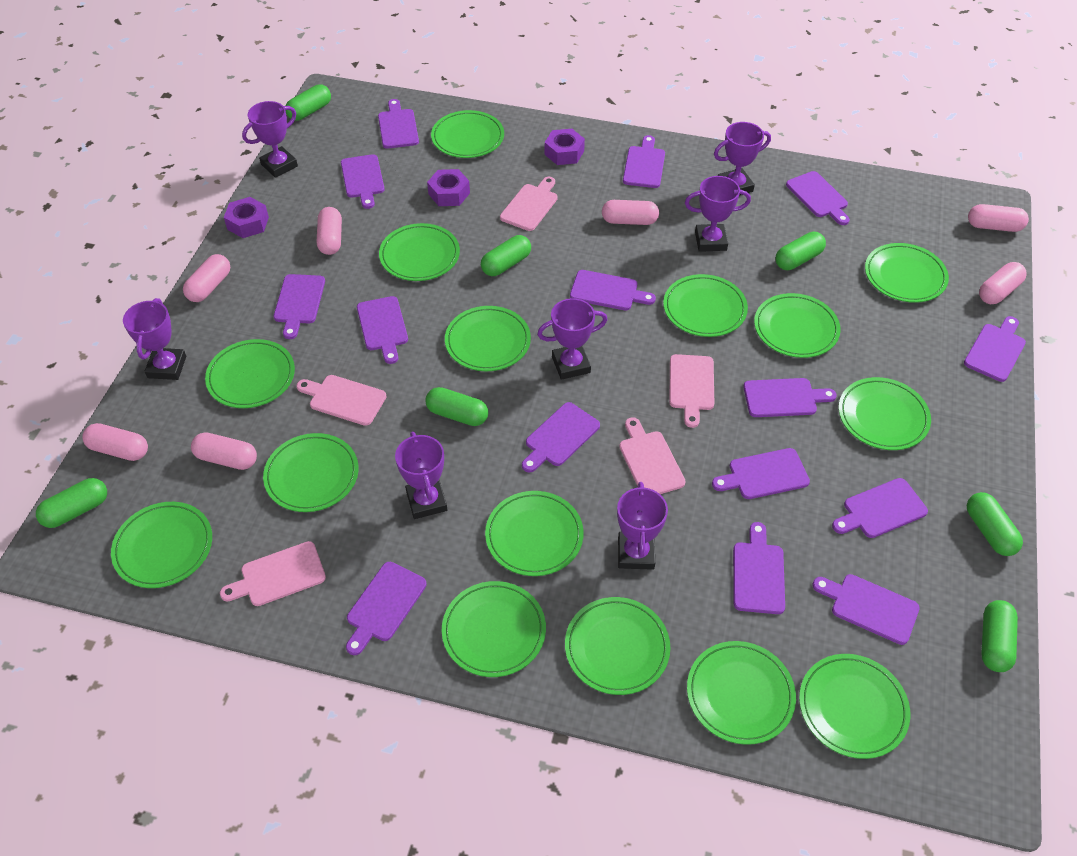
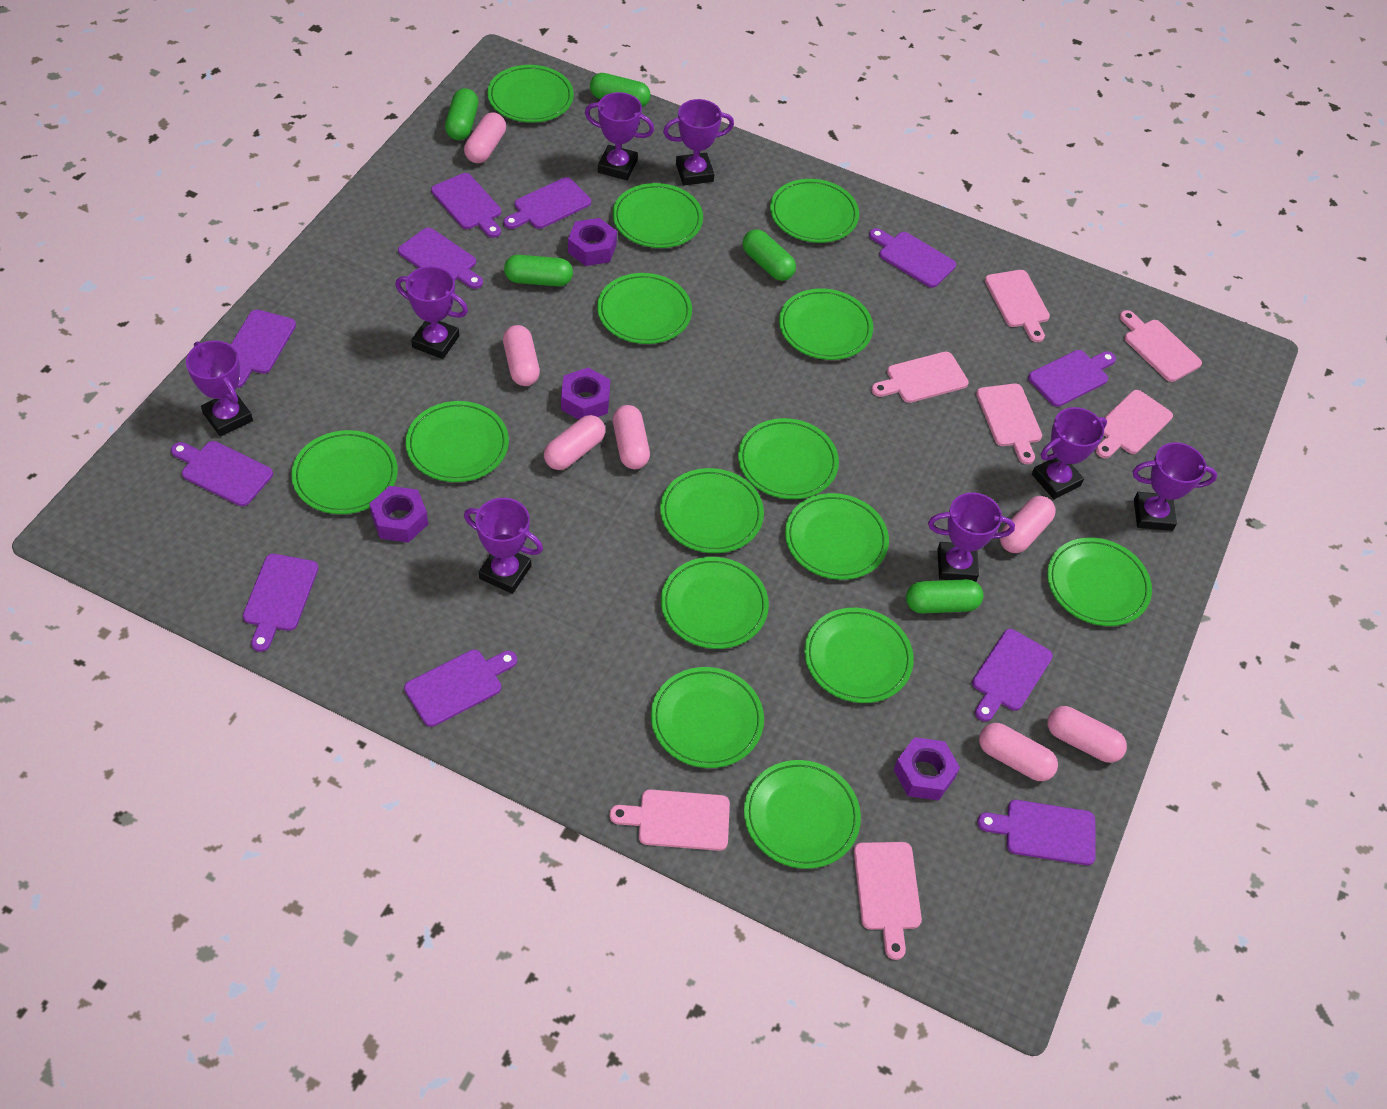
green capsule: [36,478,107,528] [286,84,331,121] [426,387,488,426] [481,235,531,276] [775,232,826,270] [967,492,1023,556] [981,600,1018,672] = 7 -> [445,88,478,140] [504,255,573,286] [590,73,651,107] [743,229,796,281] [906,579,983,614] = 5
pink cutting board: [220,541,326,606] [296,375,387,426] [500,177,558,231] [619,417,686,494] [669,354,714,428] = 5 -> [609,789,730,851] [854,842,922,960] [871,351,969,403] [976,383,1042,464] [985,270,1050,342] [1096,390,1173,458] [1120,310,1202,382] = 7
purple cutting board: [274,274,325,339] [341,154,385,209] [346,562,427,655] [357,296,408,364] [378,99,419,149] [522,402,600,472] [570,270,656,311] [623,135,665,188] [712,448,810,499] [733,522,785,614] [743,378,837,417] [786,171,850,225] [812,574,920,645] [832,478,928,538] [964,316,1026,382] = 15 -> [171,441,273,506] [231,310,296,388] [243,554,318,652] [398,228,483,289] [404,650,517,727] [431,173,501,238] [504,177,591,229] [869,228,956,288] [972,629,1053,722] [977,800,1096,865] [1028,350,1116,407] = 11
purple nut: [224,197,269,238] [427,169,470,206] [545,129,585,165] = 3 -> [370,486,428,543] [561,367,610,420] [568,218,617,266] [894,737,960,801] = 4
purple trophy: [123,298,186,380] [242,101,298,178] [395,431,447,519] [537,298,607,380] [617,482,668,570] [685,176,751,252] [714,122,771,195] = 7 -> [186,341,253,437] [395,266,468,359] [464,498,543,594] [585,92,654,180] [663,99,734,185] [928,492,1015,582] [1032,407,1107,499] [1133,443,1217,531] = 8

